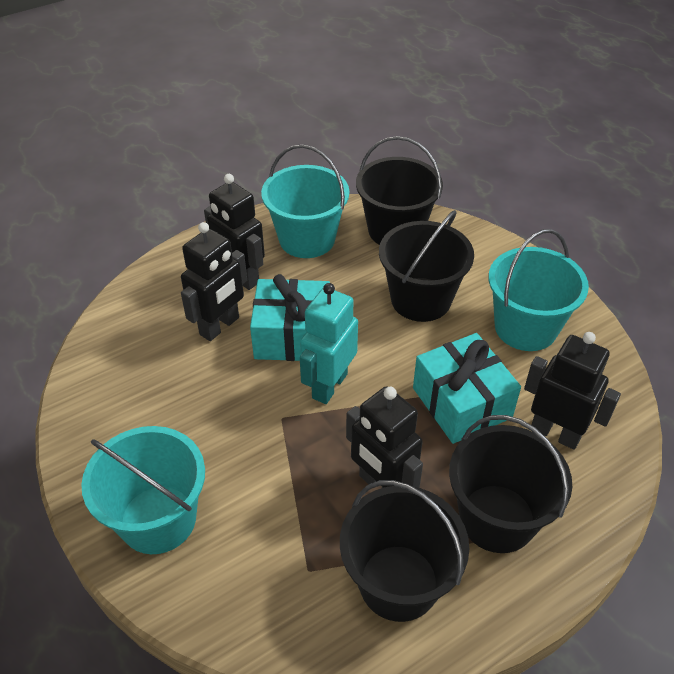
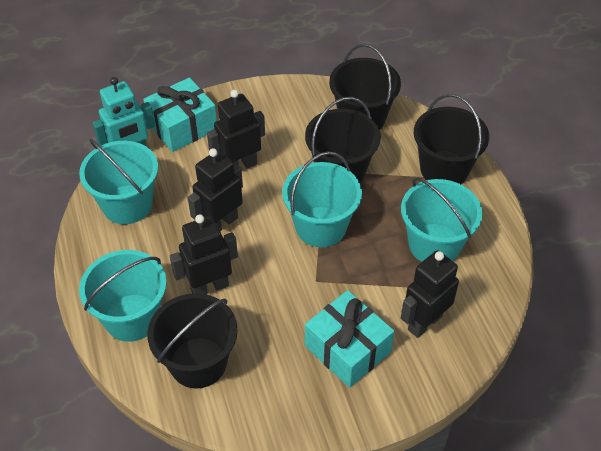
turquoise bucket: [81,426,205,554] [261,144,349,258] [489,229,589,351] = 3 -> [79,139,158,224] [79,250,167,342] [282,151,362,247] [401,177,483,262] = 4

